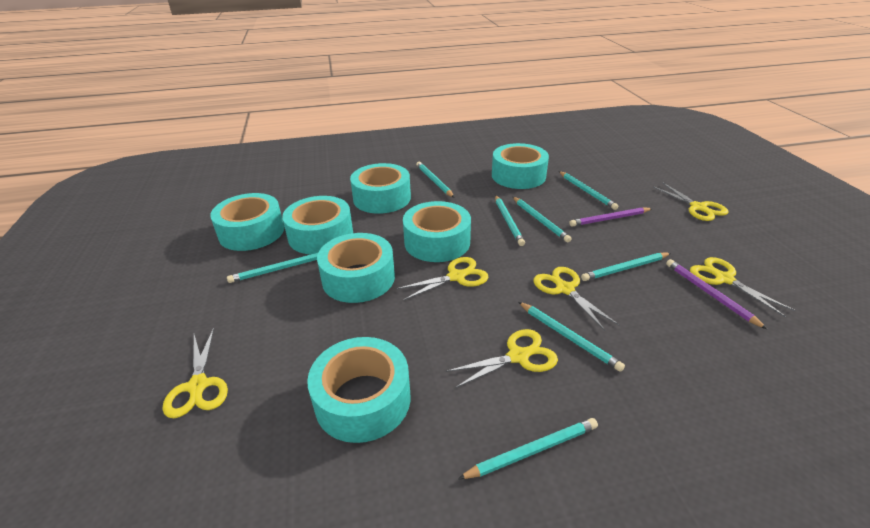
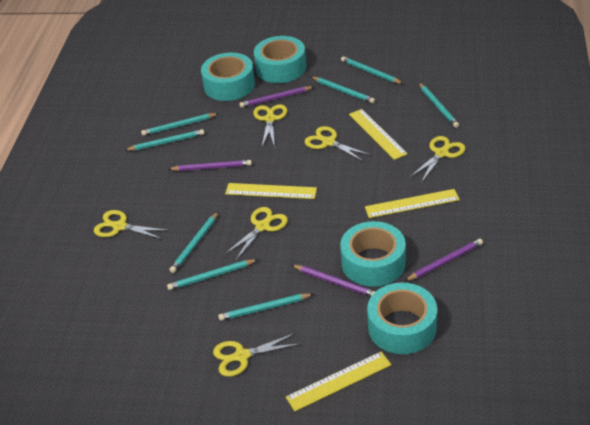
purple pencil: [569,207,653,227] [666,259,768,330] = 2 -> [169,160,252,171] [239,86,314,108] [292,265,376,297] [405,239,483,281] = 4
turquoise tape: [210,193,284,251] [282,196,353,254] [307,337,411,443] [317,233,395,303] [350,163,411,214] [403,201,471,262] [492,143,549,189] = 7 -> [201,52,255,101] [254,36,306,83] [340,221,406,287] [367,283,437,354] = 4
yellow ruler: none = 0 -> [225,183,317,199] [286,351,391,411] [349,109,408,160] [365,189,460,218] = 4

